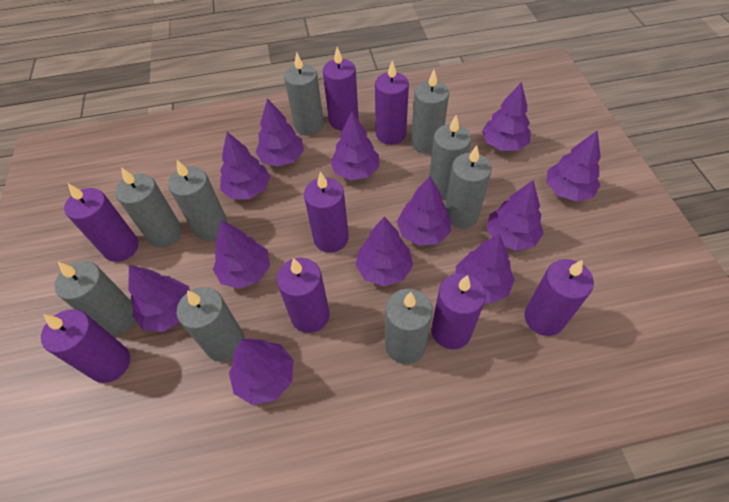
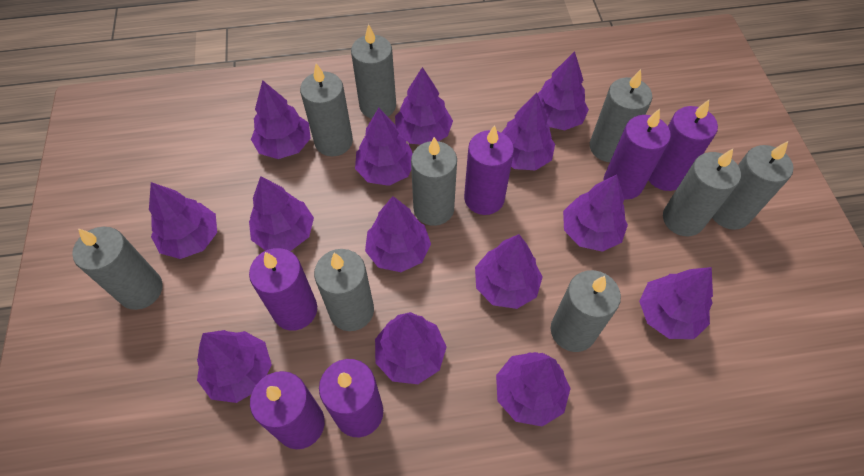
purple candle: [41,309,130,383] [64,183,138,262] [277,258,330,333] [304,172,349,253] [323,47,358,130] [375,60,409,145] [431,273,486,349] [524,259,594,336] = 8 -> [249,248,317,331] [250,371,325,449] [319,359,383,437] [464,125,514,215] [604,109,671,200] [648,100,718,191] = 6
purple tree: [129,265,190,332] [213,220,270,289] [220,132,270,199] [229,338,293,405] [256,98,304,167] [330,112,379,180] [355,216,413,286] [397,176,451,246] [456,234,515,304] [482,82,530,151] [487,180,544,251] [546,130,601,201] = 12 -> [149,182,217,259] [197,330,272,403] [249,176,314,251] [251,80,311,159] [355,108,413,186] [365,196,431,272] [375,312,447,384] [395,67,453,145] [475,234,543,309] [496,352,571,427] [501,93,555,171] [537,51,589,130] [563,175,628,252] [639,267,713,339] = 14

